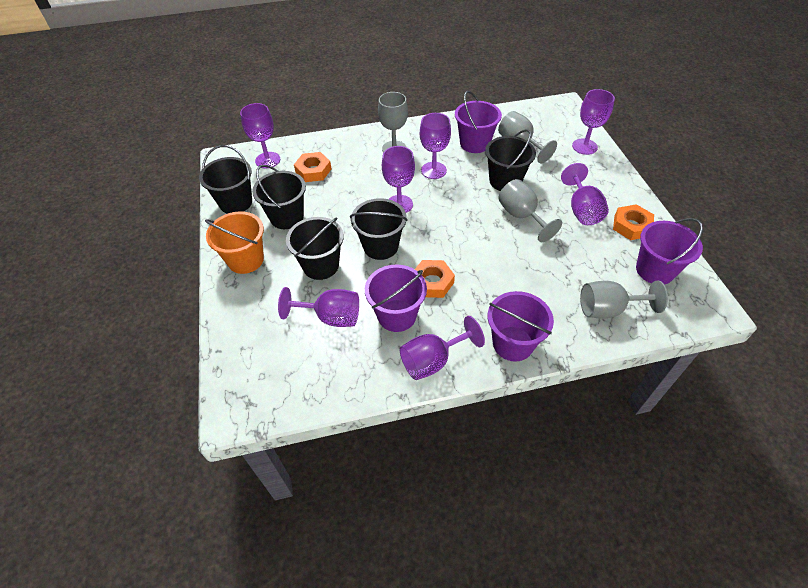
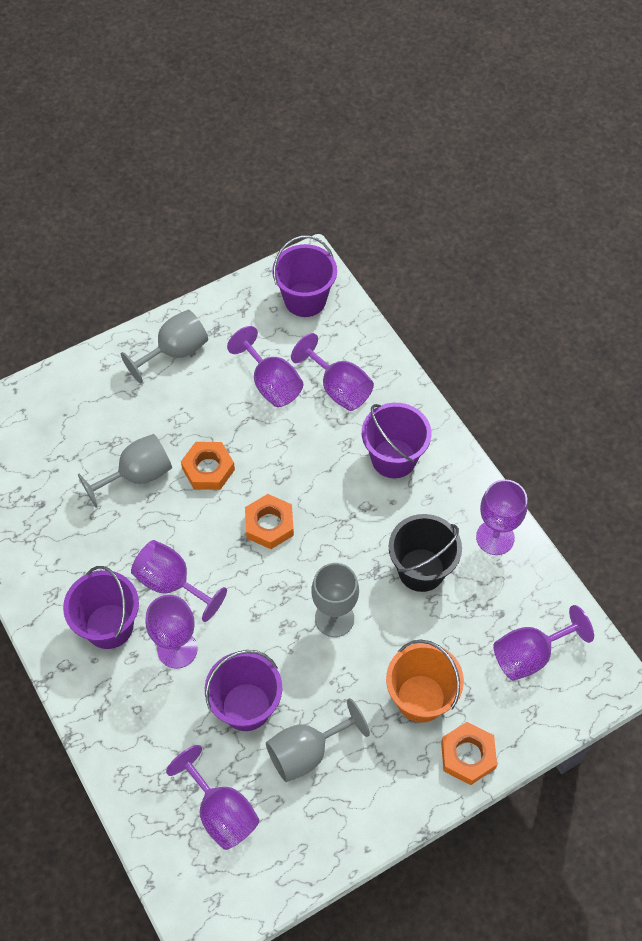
black bucket: [199,145,252,214] [252,165,306,229] [286,217,344,280] [350,198,408,260] [485,129,536,191] = 5 -> [389,514,462,592] = 1

